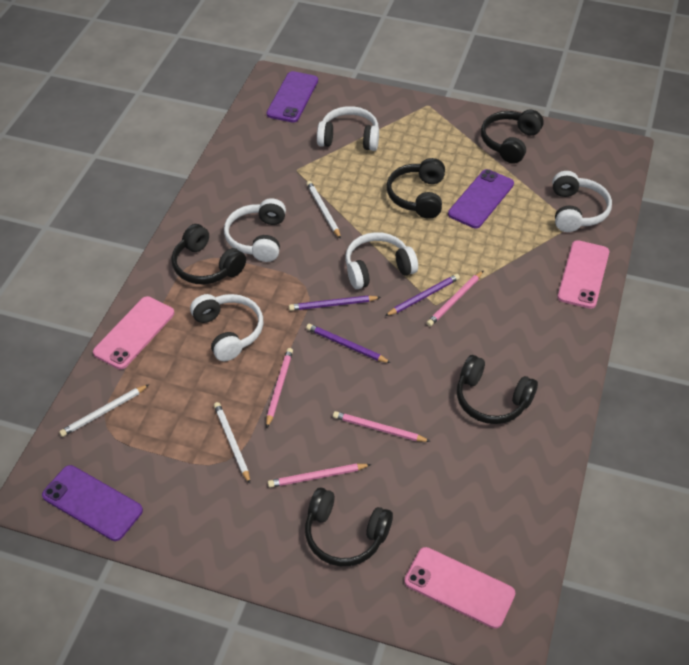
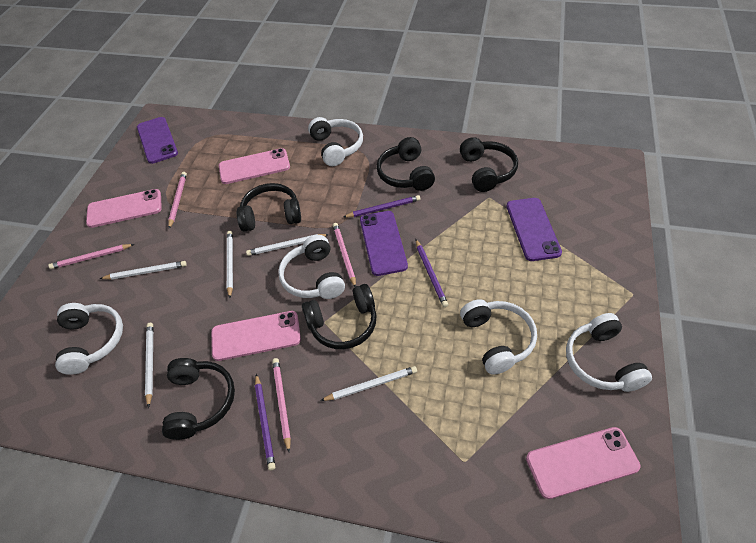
pink phone: [93,296,174,369] [404,547,515,629] [557,240,609,309] = 3 -> [86,189,162,228] [211,311,301,361] [219,148,290,184] [526,427,640,499] = 4
white pencil: [59,384,149,437] [214,402,250,484] [307,181,341,239] = 3 -> [100,261,187,279] [145,323,153,408] [227,231,233,298] [246,234,329,256] [320,366,417,401] = 5

